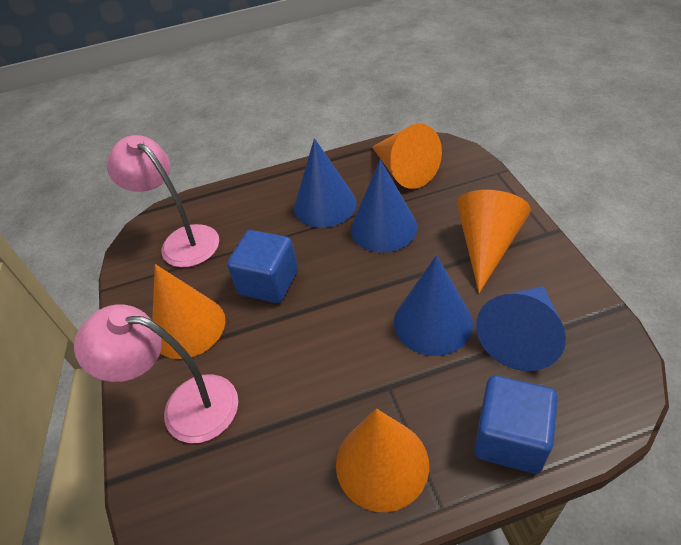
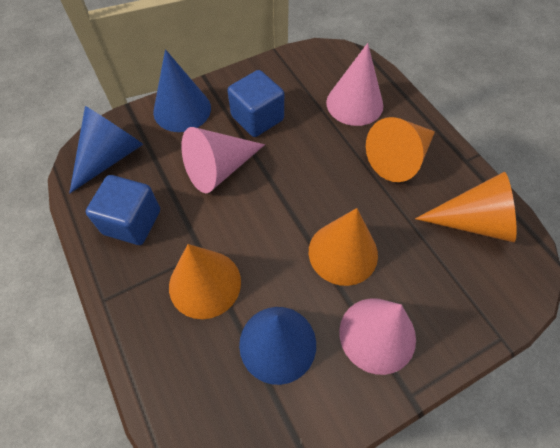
blue cone: [294,138,357,228] [351,160,417,252] [394,255,473,356] [476,286,566,371] = 4 -> [69,106,143,193] [153,49,211,132] [239,307,316,385] = 3
pink cone: none = 0 -> [181,127,265,193] [326,43,383,126] [339,298,416,375] = 3
pink lamp: [74,304,238,443] [106,135,219,267] = 2 -> none = 0

